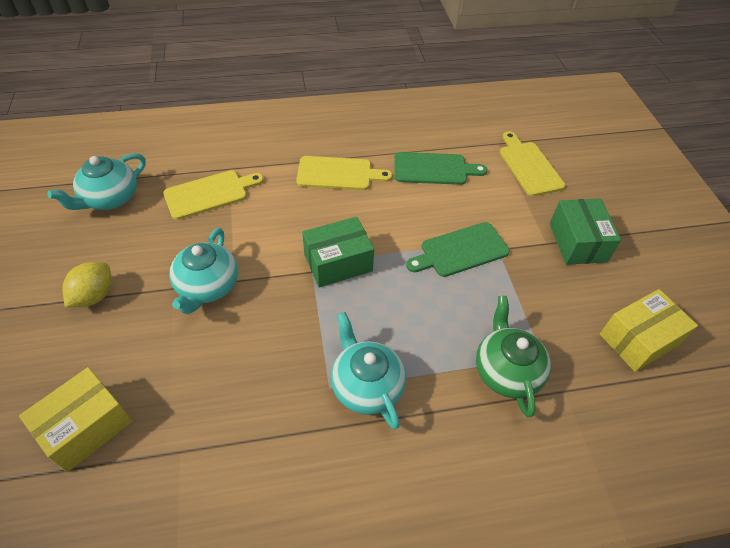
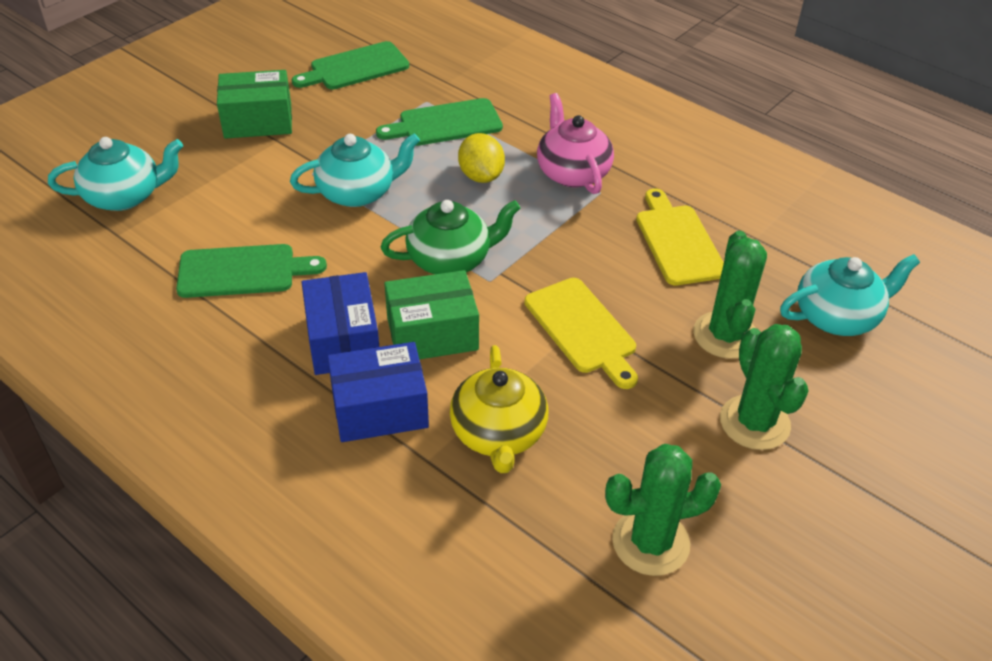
blue box: none = 0 -> [302,272,379,375] [327,342,429,442] = 2
green cactus: none = 0 -> [605,444,721,576] [693,231,767,359] [720,324,809,450] = 3
green cutting board: [394,152,487,185] [406,222,510,277] = 2 -> [176,244,327,298] [292,41,409,89] [376,98,503,146] = 3
pink teapot: none = 0 -> [537,93,614,194] = 1
yellow box: [19,367,133,472] [600,289,698,372] = 2 -> none = 0
yellow cutting board: [163,170,264,220] [296,156,392,190] [500,131,565,196] = 3 -> [524,278,638,389] [636,188,724,285] = 2
yellow teapot: none = 0 -> [450,345,548,473] = 1

